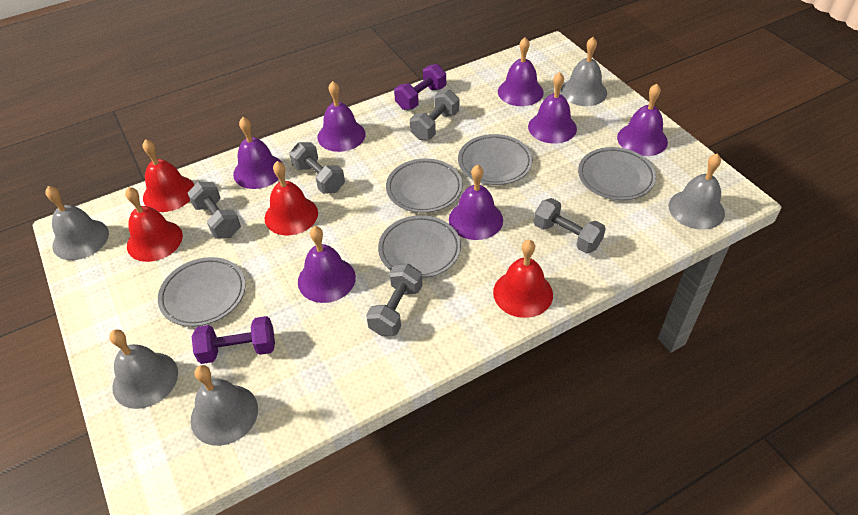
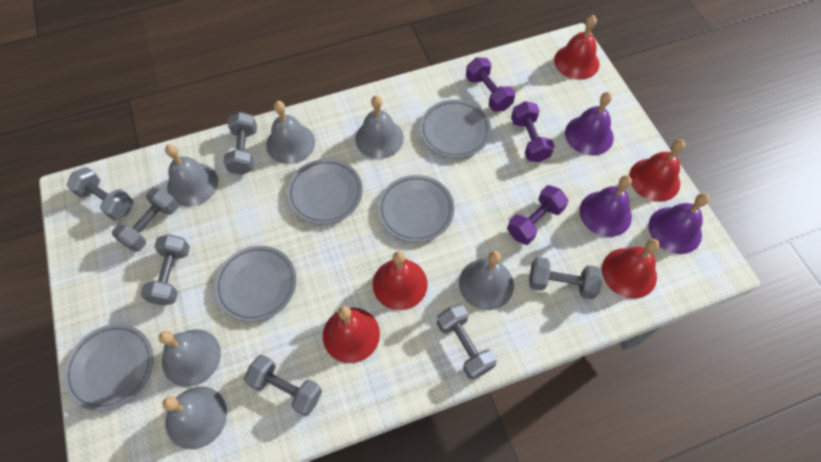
grey bell: [45,186,109,260] [109,329,178,409] [191,365,258,446] [561,37,607,106] [668,153,725,230] = 5 -> [159,329,221,387] [162,387,227,449] [165,144,218,207] [266,101,315,164] [355,95,404,159] [459,251,514,310] = 6
grey dumbbell: [187,182,241,239] [289,142,345,194] [366,264,423,336] [410,89,459,140] [534,198,606,254] = 5 -> [67,167,133,221] [112,187,178,252] [141,234,190,305] [223,112,257,175] [244,355,322,416] [437,304,497,380] [529,257,602,299] = 7
purple bell: [233,117,282,189] [298,226,356,303] [318,81,366,152] [449,165,503,240] [498,37,544,106] [528,72,577,144] [617,84,668,156] = 7 -> [565,92,614,155] [580,175,632,237] [648,193,709,254] = 3
purple dumbbell: [192,316,275,364] [394,64,446,110] = 2 -> [466,57,515,112] [507,185,568,245] [511,101,555,162] = 3
red bell: [125,187,183,262] [143,139,194,212] [265,161,318,235] [493,239,553,318] = 4 -> [323,306,380,363] [373,251,428,310] [554,15,599,80] [602,239,660,299] [629,139,685,202] = 5

